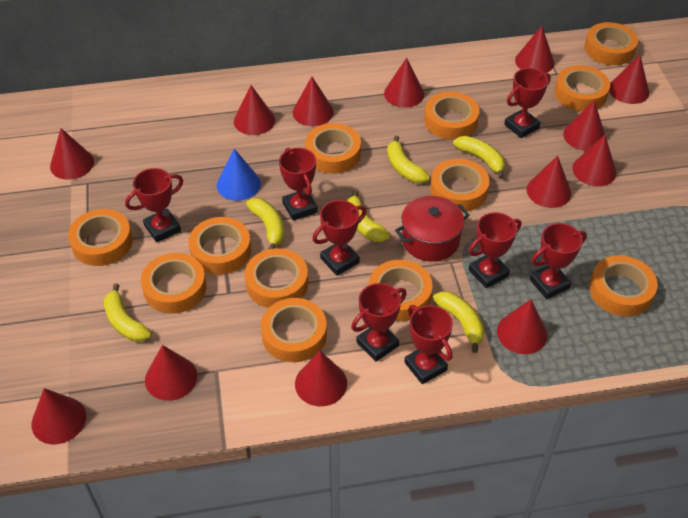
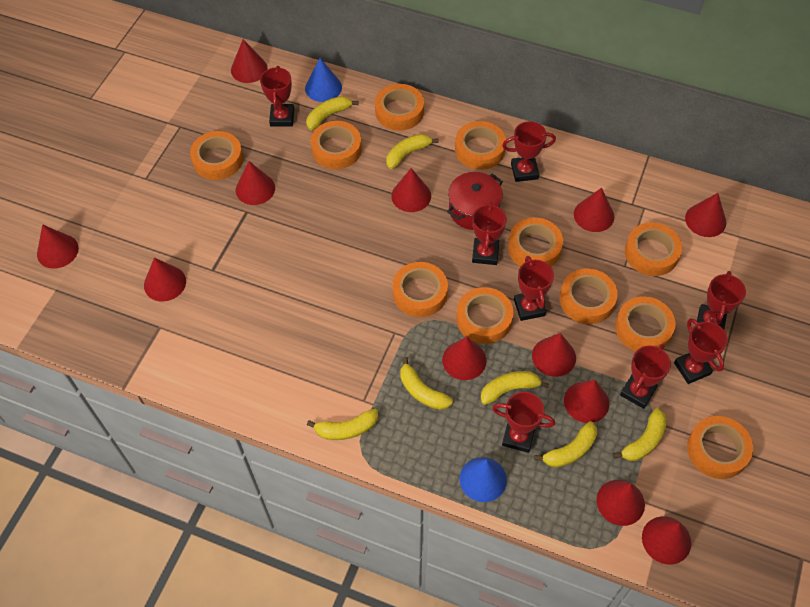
blue cone: [217,149,261,201] = 1 -> [305,58,342,102] [459,457,507,502] = 2
orange tape: [68,209,133,266] [141,253,207,314] [189,217,251,275] [245,248,308,308] [261,298,327,362] [305,123,361,174] [369,260,433,321] [424,92,480,140] [430,159,490,212] [554,65,610,111] [584,22,638,65] [589,255,658,316] = 12 -> [190,131,243,180] [311,121,362,169] [375,84,424,131] [393,262,448,317] [455,121,506,170] [456,287,514,344] [508,217,563,267] [560,268,618,324] [615,296,675,352] [625,223,682,276] [687,416,753,479] = 11
red cone: [31,388,86,444] [50,128,94,180] [145,345,197,401] [234,85,275,135] [293,77,334,126] [295,351,347,406] [384,58,424,108] [497,299,547,354] [515,26,554,73] [527,156,571,208] [563,100,605,151] [572,135,617,186] [609,55,650,104] = 13 -> [37,224,79,269] [144,258,186,302] [231,39,268,83] [236,161,275,205] [391,168,431,212] [442,337,487,380] [532,333,576,377] [564,380,609,423] [574,188,614,232] [597,480,645,526] [642,516,691,565] [685,193,726,237] = 12
yellow banana: [104,283,151,342] [246,198,284,249] [347,190,390,242] [387,136,430,183] [433,291,485,353] [453,136,505,179] = 6 -> [307,96,358,130] [307,409,378,440] [386,134,439,169] [400,357,453,410] [481,371,549,405] [534,421,597,468] [613,408,667,461] = 7

